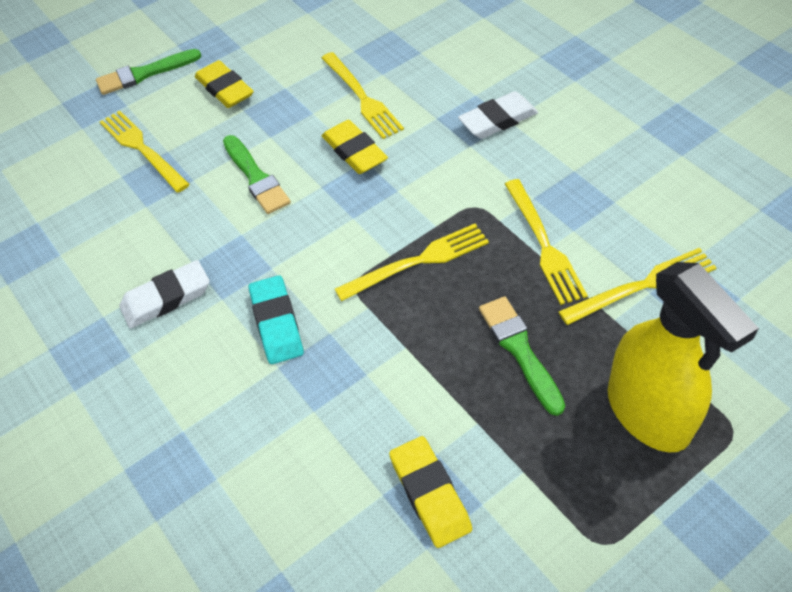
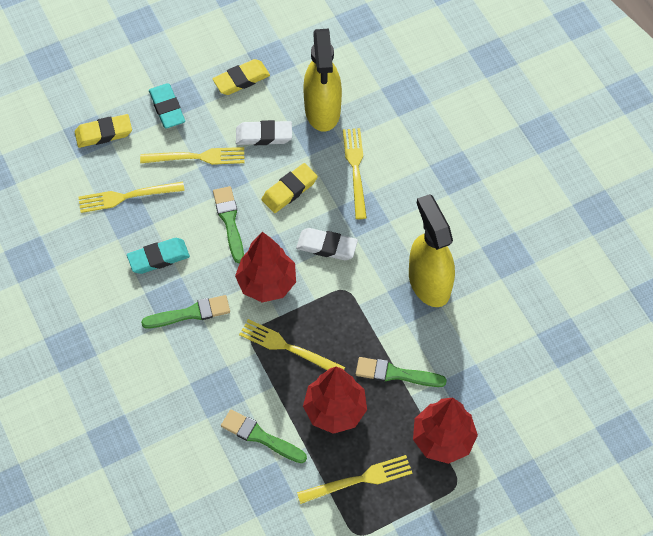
green brush: [96,49,201,95] [223,135,291,214] [479,296,565,416] = 3 -> [141,295,230,328] [213,186,244,263] [221,410,307,463] [356,357,447,387] = 4
red tree: none = 0 -> [235,232,296,303] [303,367,367,434] [413,398,478,464] = 3
turquoise eraser: [249,275,304,364] = 1 -> [127,238,190,274] [149,83,185,129] = 2
yellow spray bottle: [607,262,759,453] = 1 -> [304,29,342,132] [409,194,455,307] = 2

